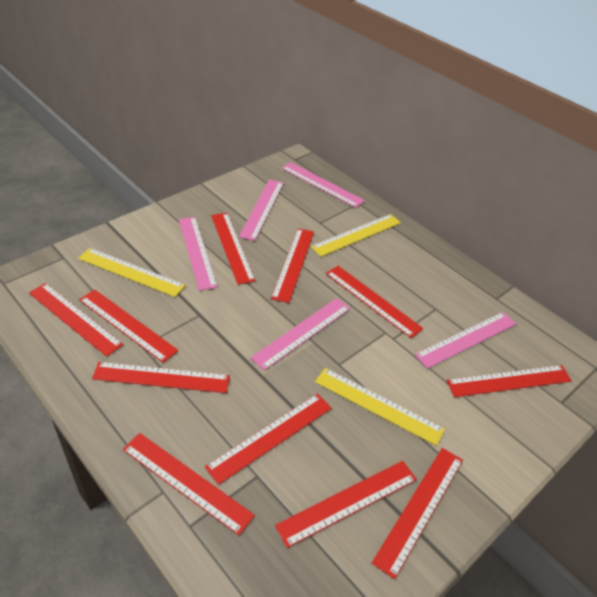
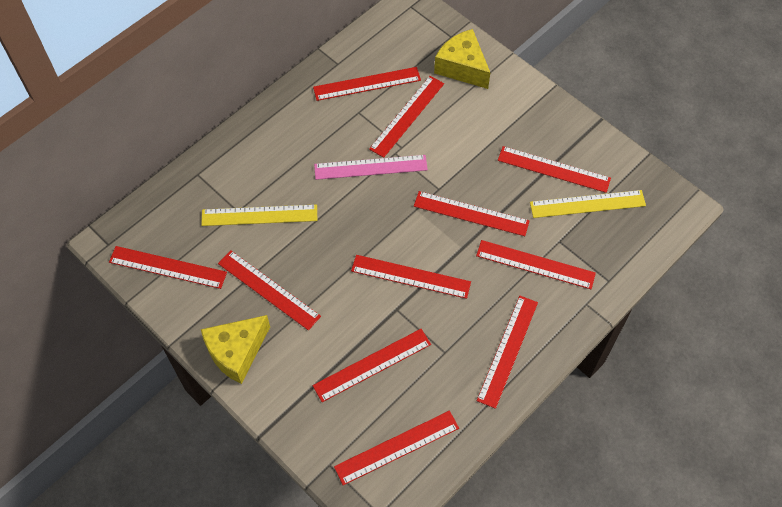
pink ruler: [179,217,218,291] [239,179,284,241] [251,298,351,371] [281,162,365,208] [415,312,516,369] = 5 -> [314,155,428,180] = 1
yellow cheese: none = 0 -> [201,315,270,384] [434,29,490,89] = 2
yellow ruler: [78,248,186,297] [311,214,401,257] [315,368,445,446] = 3 -> [201,204,317,226] [530,190,646,218] = 2

